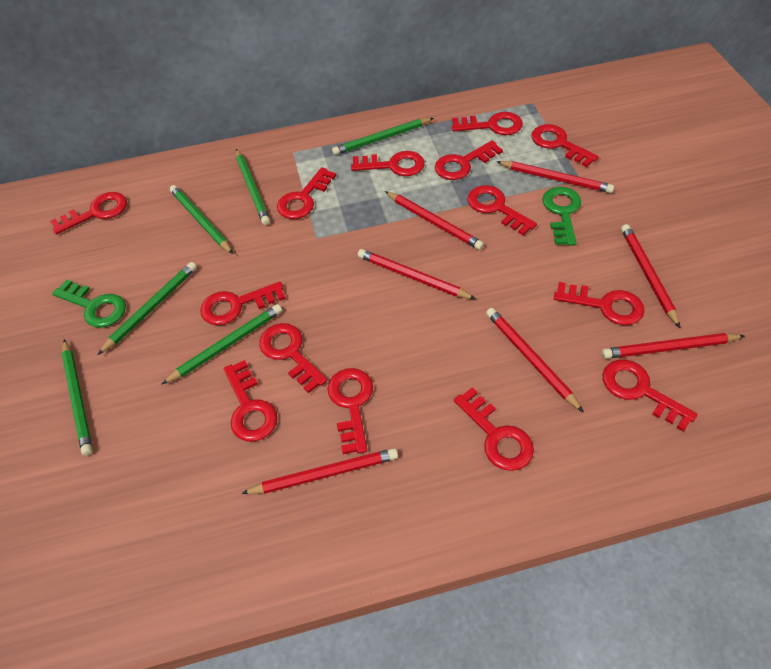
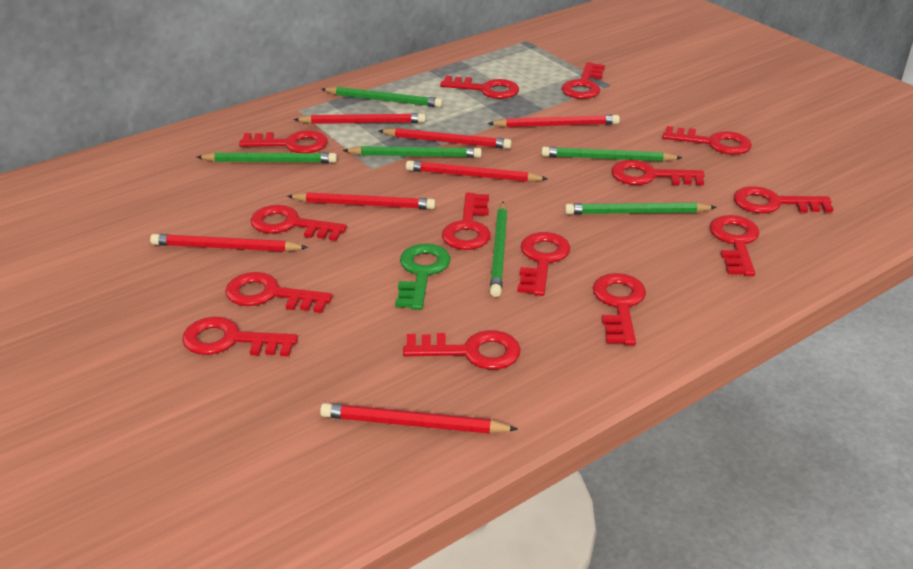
green key: [52,279,126,328] [542,187,581,246] = 2 -> [395,243,451,310] = 1

